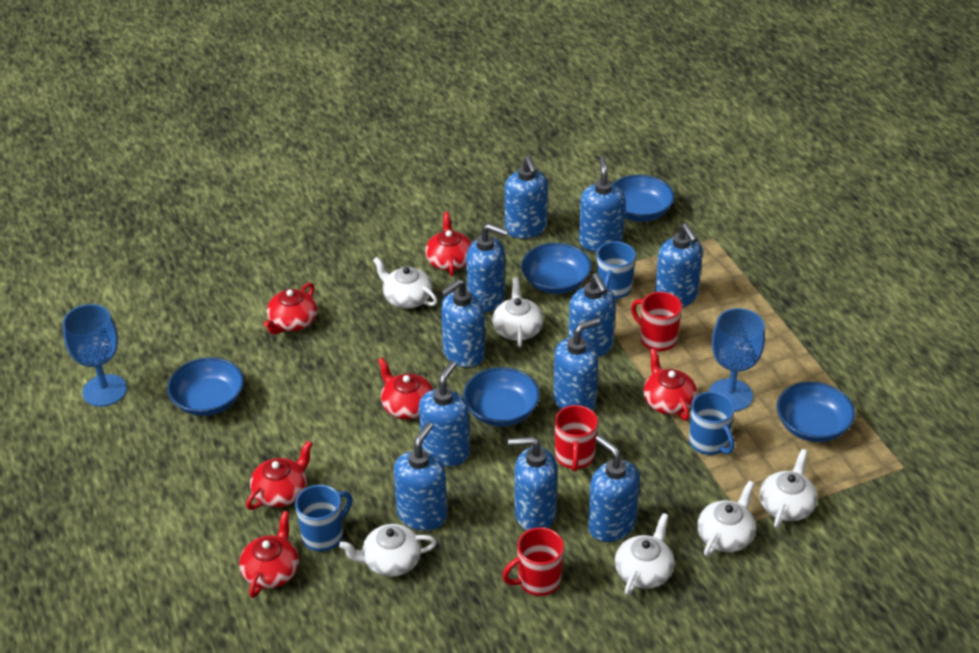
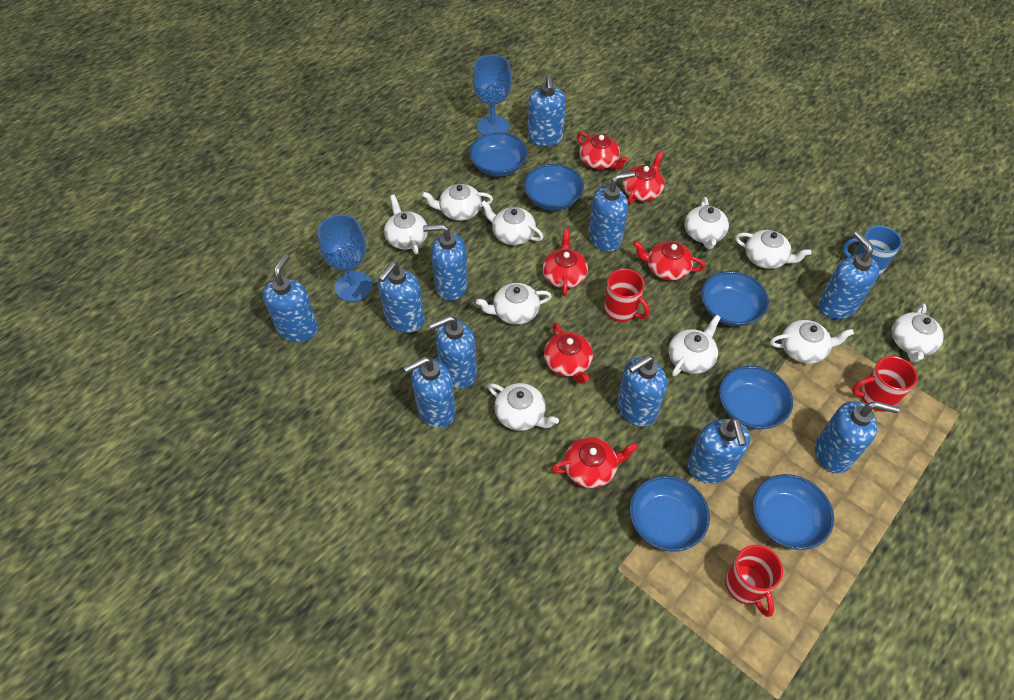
blue bowl: [167,357,244,416] [463,367,540,427] [521,243,592,294] [613,175,675,222] [777,382,855,442] = 5 -> [469,132,527,177] [524,164,584,210] [629,476,710,552] [701,271,769,326] [719,366,793,429] [753,474,834,550] = 6
blue mug: [295,485,352,552] [597,242,636,299] [689,392,735,455] = 3 -> [842,226,902,276] = 1
white teapot: [339,524,437,577] [373,257,437,308] [492,277,543,347] [615,513,675,595] [697,481,756,557] [760,449,818,528] = 6 -> [384,195,428,254] [422,184,493,221] [476,283,551,325] [481,201,543,245] [488,383,559,431] [669,315,721,376] [685,197,729,249] [735,230,811,269] [770,320,854,364] [892,303,944,362] = 10

